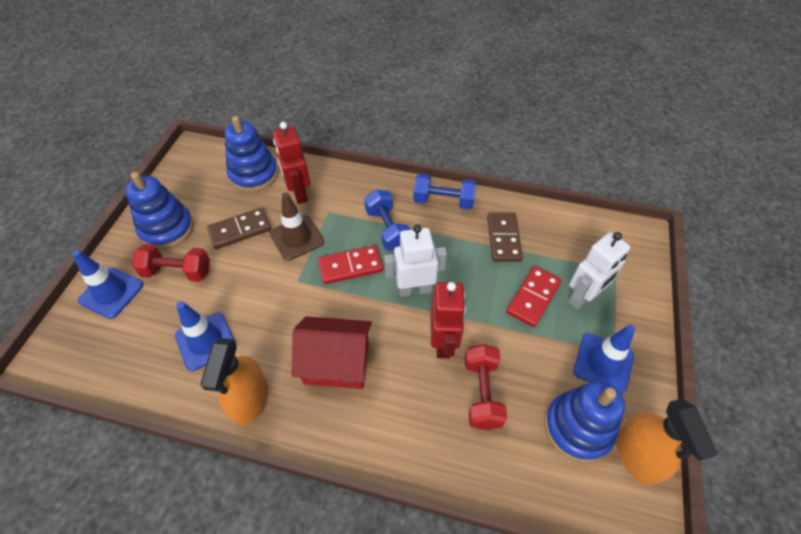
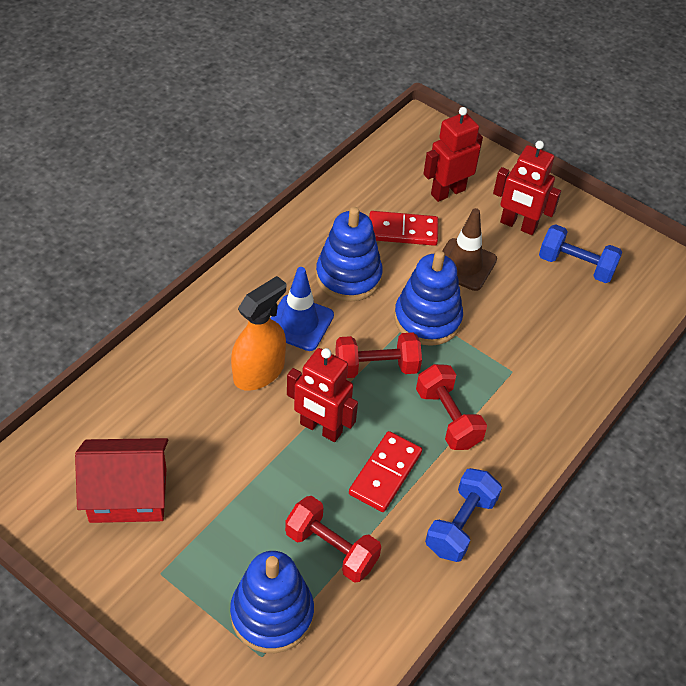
blue traffic cone: [72,250,143,319] [175,301,237,371] [573,325,635,394] = 3 -> [270,267,334,351] = 1
brown domino: [207,208,271,249] [487,212,523,262] = 2 -> none = 0
orange spray bottle: [200,338,268,426] [616,399,719,486] = 2 -> [231,276,286,391] = 1
red dumbbell: [132,244,210,282] [464,344,507,430] = 2 -> [285,496,381,583] [335,332,422,378] [416,364,487,450] = 3
red robot: [273,122,311,204] [430,282,466,358] = 2 -> [287,348,358,442] [423,107,483,202] [493,141,561,235] = 3
white robot: [384,224,447,297] [568,232,630,310] = 2 -> none = 0

